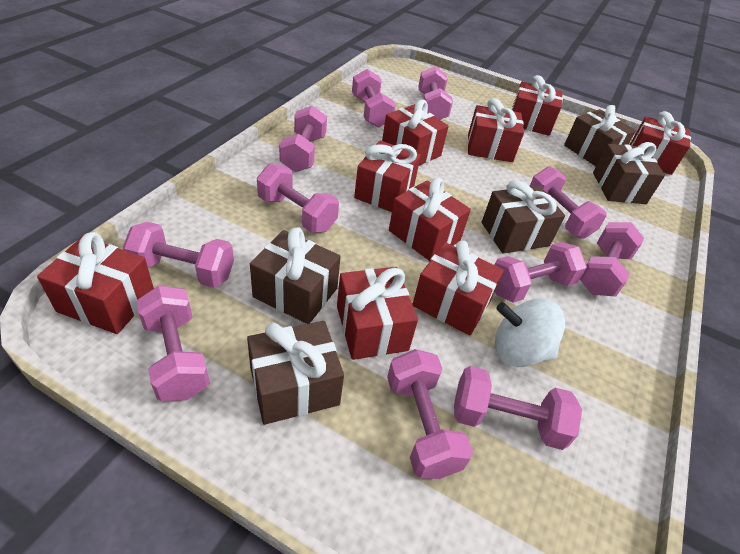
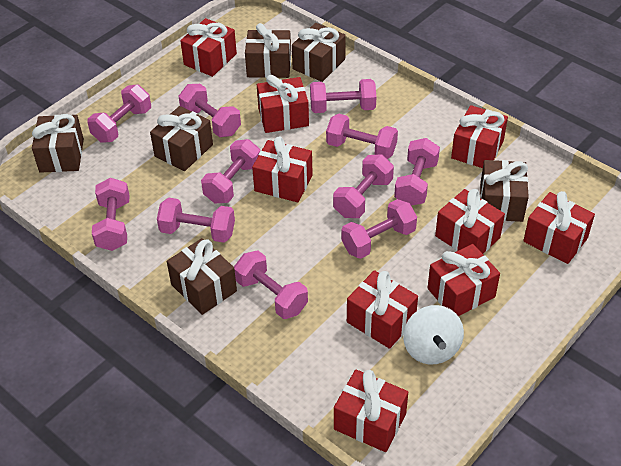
brown gift: [247,321,344,425] [250,227,341,324] [482,180,565,254] [564,105,636,166] [593,142,665,204] = 5 -> [32,114,84,173] [150,106,213,171] [167,238,237,315] [245,23,291,78] [292,23,346,82] [480,160,529,222] = 6

